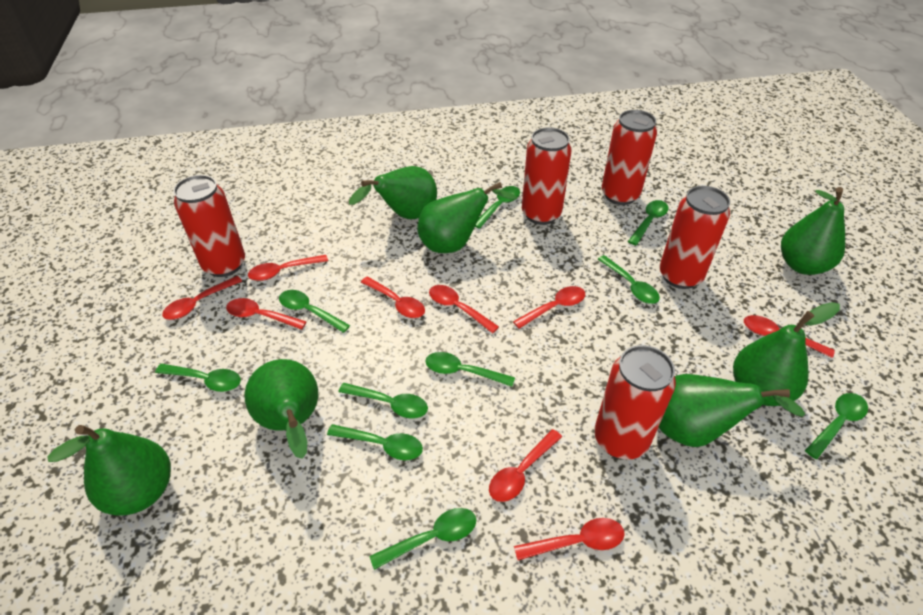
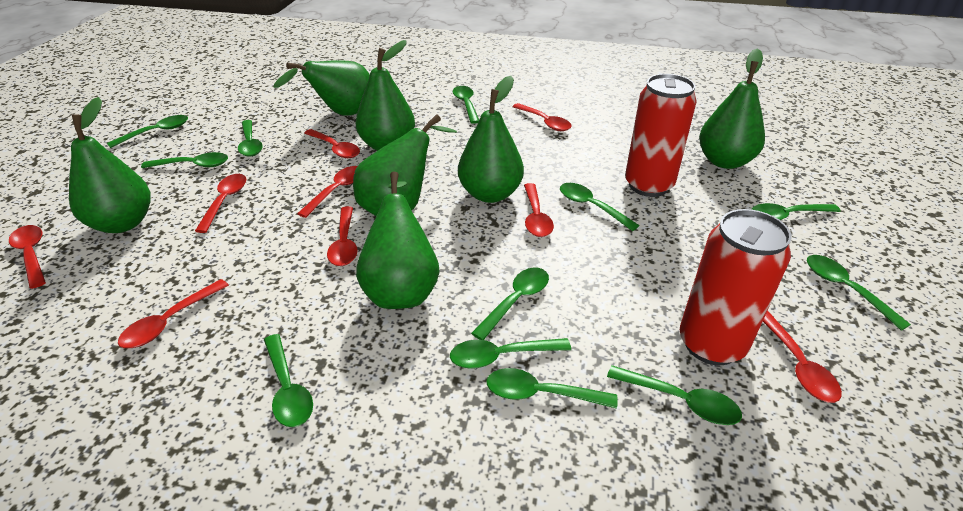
green spoon: [155,364,241,392] [279,290,350,333] [327,424,423,460] [338,383,428,418] [369,508,476,570] [425,352,515,387] [475,186,520,229] [598,255,660,304] [628,200,669,245] [805,393,868,459] = 10 -> [107,115,188,148] [141,152,228,168] [238,120,263,157] [264,334,313,427] [450,338,571,369] [453,86,479,124] [471,268,549,340] [486,368,618,409] [560,183,640,231] [607,365,742,425] [751,203,841,220] [807,255,911,331] = 12
red can: [173,175,245,277] [522,127,572,225] [594,345,676,459] [602,110,657,205] [659,186,730,289] = 5 -> [625,74,696,197] [680,209,792,365] = 2

